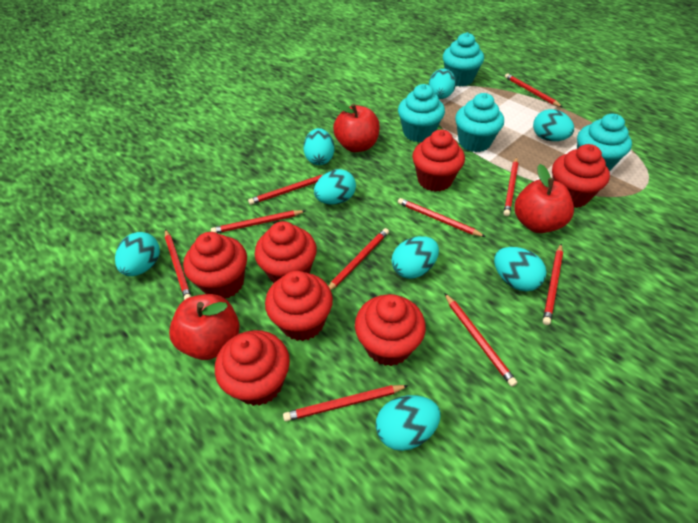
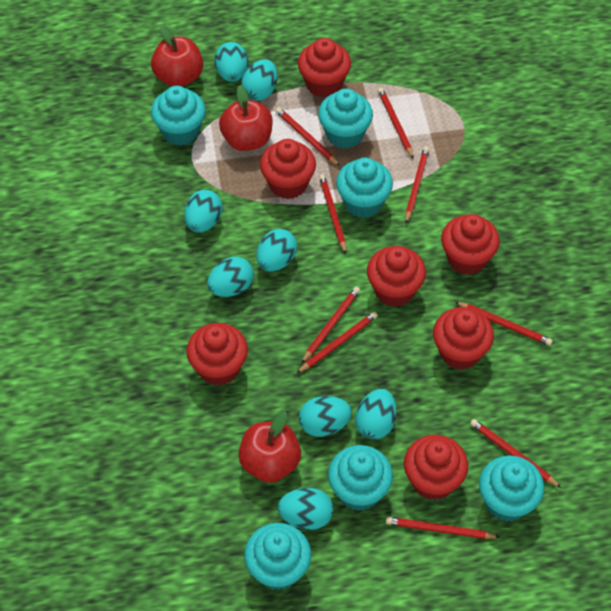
red pencil: [165,229,191,300] [211,210,305,233] [248,175,323,205] [283,385,409,421] [328,228,389,290] [398,198,486,237] [444,293,517,387] [504,157,518,216] [505,73,562,107] [543,244,563,325] = 10 -> [276,107,340,166] [297,312,378,373] [301,287,360,364] [319,174,346,254] [378,87,414,159] [386,517,500,539] [405,146,429,223] [456,302,553,346] [470,419,561,488] = 9
turquoise cupcake: [398,84,445,142] [443,32,484,87] [455,93,504,152] [577,114,632,171] = 4 -> [151,86,206,146] [244,523,311,591] [318,89,373,149] [328,445,393,511] [336,157,393,218] [479,456,544,522] = 6

